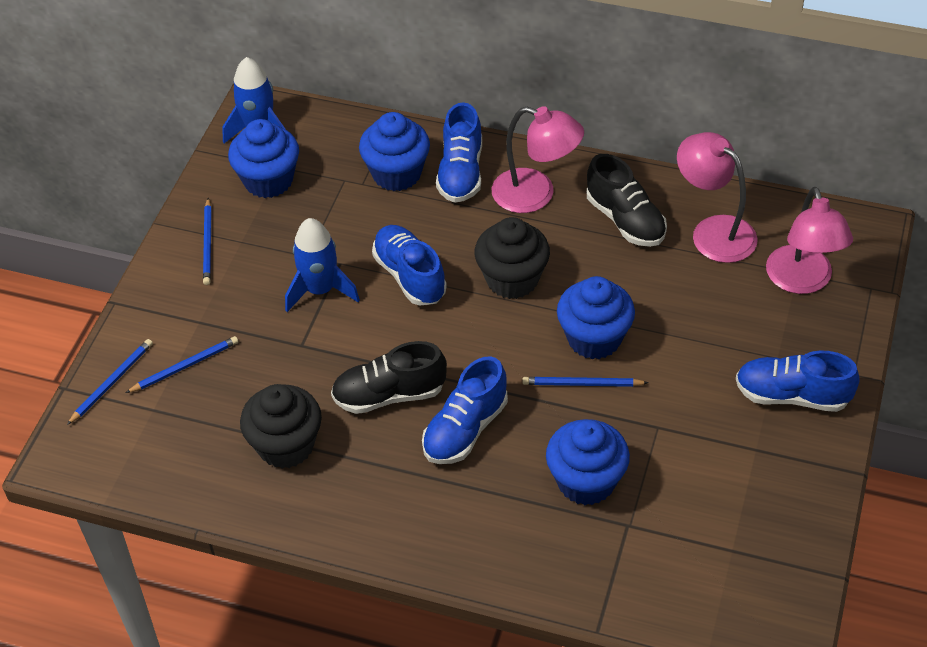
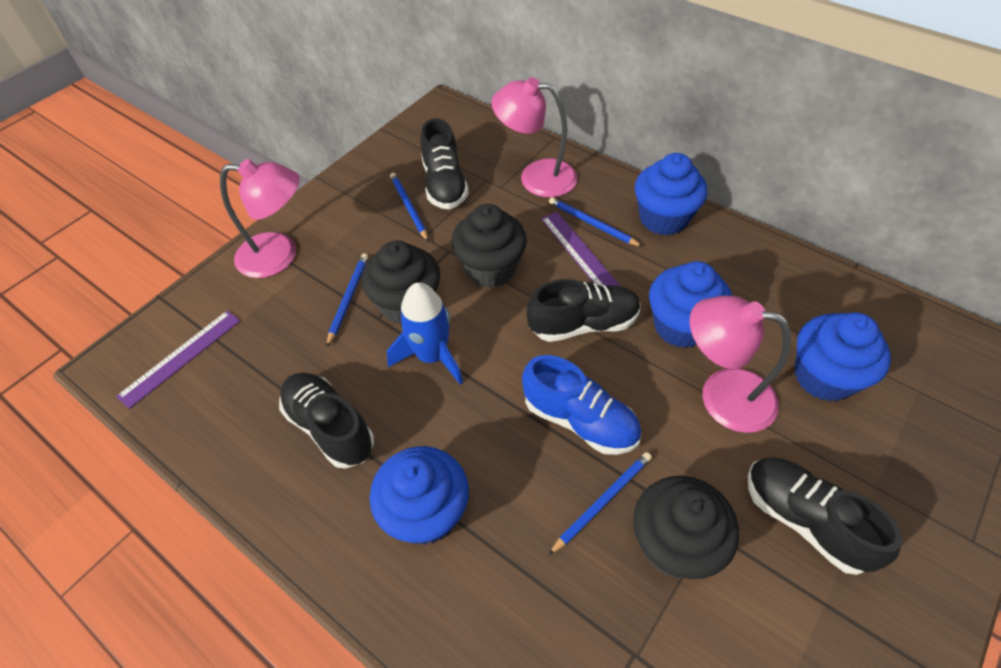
black cupcake: [240,384,322,469] [475,217,550,299] = 2 -> [362,241,440,325] [451,204,527,288] [633,476,739,579] = 3
black shoe: [331,341,447,414] [587,154,667,247] = 2 -> [279,373,374,469] [420,118,469,209] [527,279,641,342] [748,457,903,575] = 4
blue rocket: [222,57,285,143] [285,218,360,312] = 2 -> [387,282,463,385] = 1
blue shoe: [372,225,447,306] [422,356,508,464] [436,102,482,203] [736,350,860,412] = 4 -> [522,355,641,455] = 1
purple ruler: none = 0 -> [116,310,240,409] [541,212,620,286] = 2

